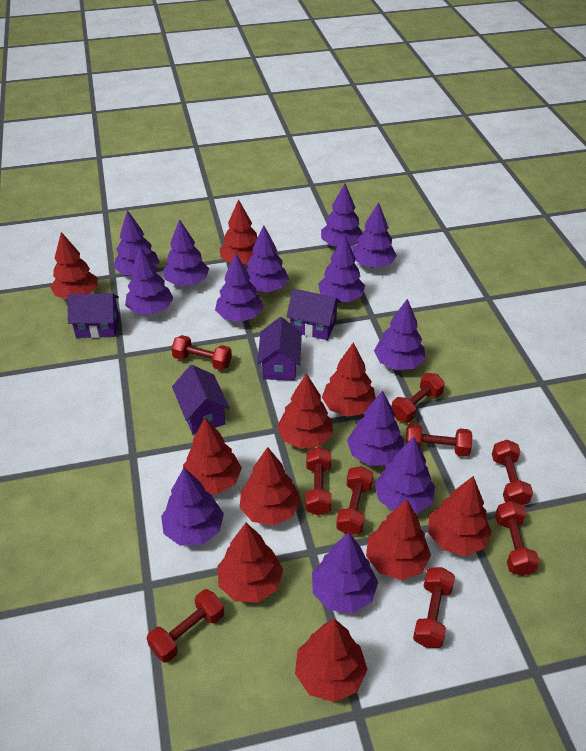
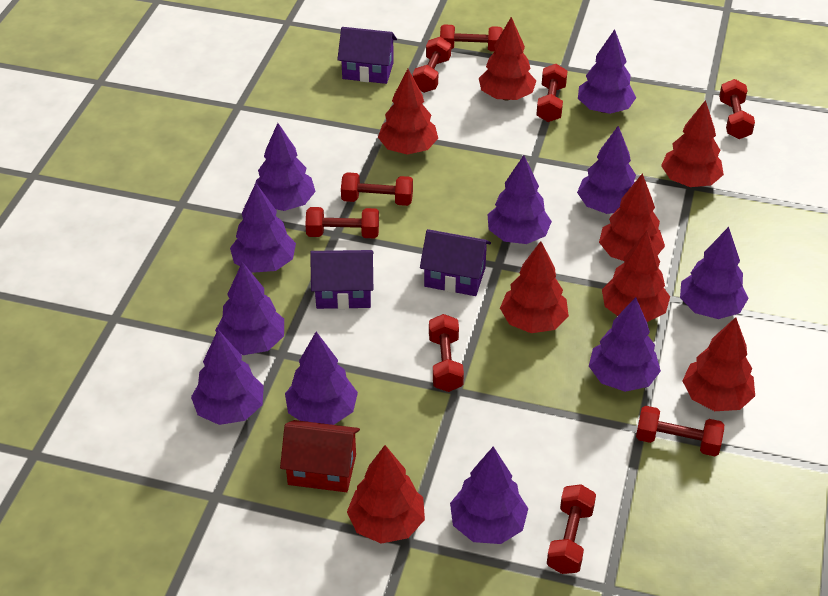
purple house: [67,293,119,338] [172,365,230,434] [257,317,302,380] [286,289,341,340] = 4 -> [310,250,373,309] [337,27,397,84] [420,229,491,296] = 3
purple tree: [114,210,160,276] [125,247,173,315] [161,468,224,546] [163,219,209,286] [215,253,264,322] [247,225,289,293] [312,532,378,613] [318,234,365,302] [321,184,363,246] [347,390,404,466] [353,202,397,268] [374,299,425,370] [375,437,435,514] = 13 -> [191,330,264,425] [215,262,284,355] [230,183,296,273] [255,123,316,211] [285,332,358,425] [450,447,528,544] [487,155,552,244] [577,126,636,214] [578,29,636,114] [589,297,661,392] [680,227,749,319] = 11
red house: none = 0 -> [280,420,360,492] = 1
red tree: [50,232,97,299] [183,418,242,494] [218,523,283,603] [220,199,257,265] [240,447,301,526] [277,373,333,449] [295,619,368,702] [322,343,376,417] [366,500,431,580] [429,476,492,556] = 10 -> [347,445,425,544] [378,69,438,155] [479,17,536,100] [500,241,569,333] [599,173,665,261] [602,231,670,322] [661,100,724,187] [683,317,755,411] = 8

